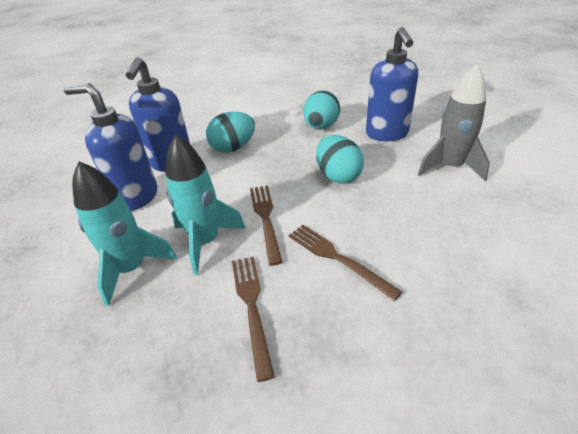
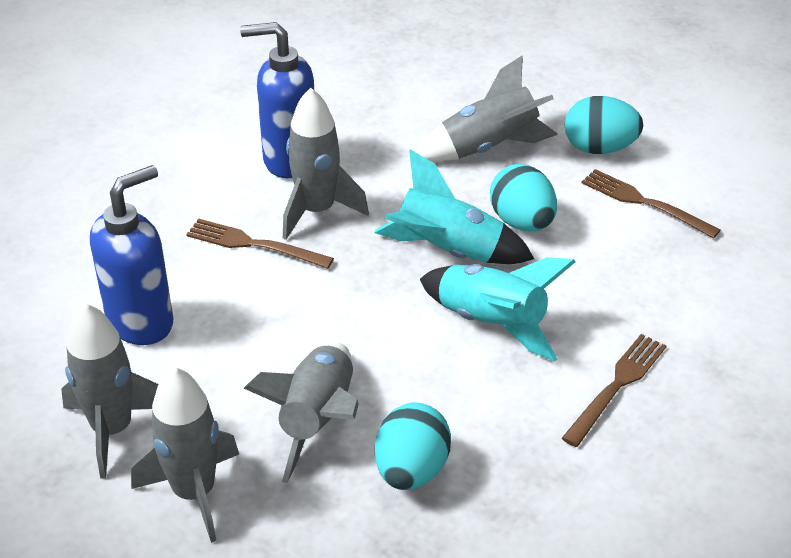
blue soap dispenser: [63,83,157,211] [126,57,190,172] [366,27,418,141] = 3 -> [90,165,173,345] [240,22,314,178] = 2
grey rocket: [418,64,490,181] = 1 -> [61,303,158,479] [131,367,239,543] [244,342,359,483] [283,88,369,240] [417,56,558,162] = 5

